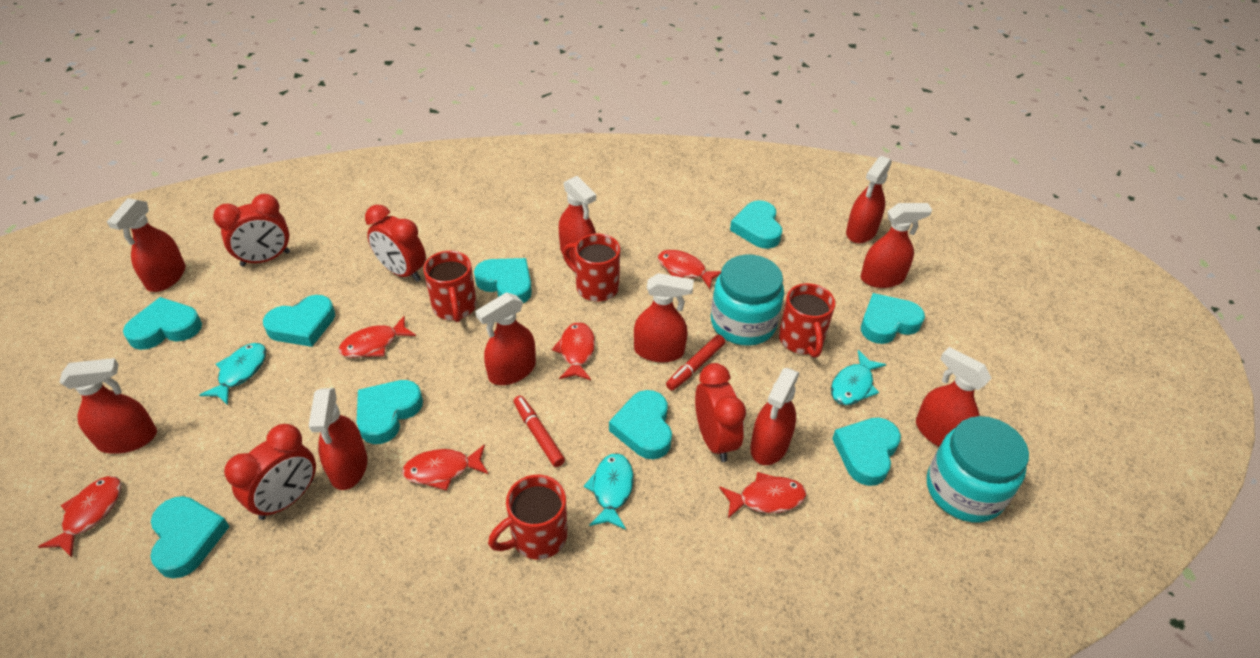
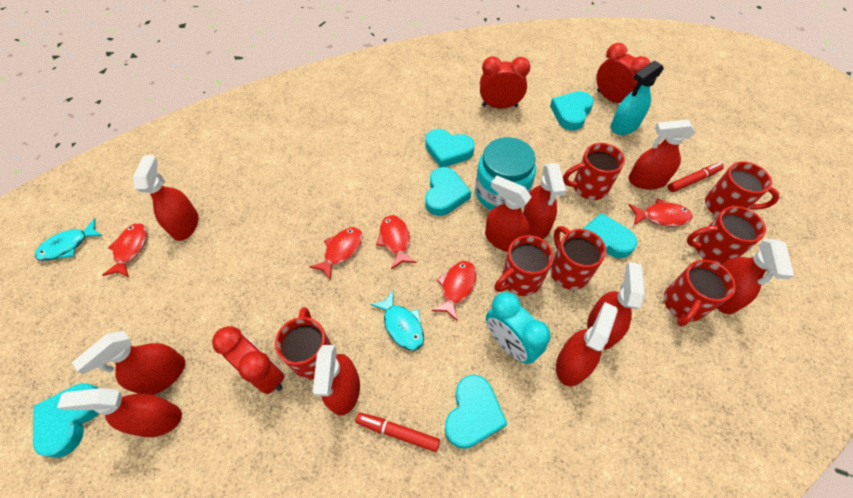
red clock: [213,194,290,266] [224,424,316,520] [365,205,426,282] [695,363,746,462] = 4 -> [212,326,285,394] [480,56,530,108] [596,43,650,103] = 3
red fish: [38,476,121,558] [339,316,416,358] [402,444,488,491] [552,322,595,380] [658,250,721,289] [719,472,806,518] = 6 -> [103,223,147,277] [310,227,363,280] [376,215,417,269] [432,261,477,321] [629,198,692,227] = 5
red mug: [423,251,476,322] [488,475,567,559] [563,233,620,301] [779,283,835,358] = 4 -> [275,307,332,380] [494,235,554,296] [550,226,606,290] [563,143,625,200] [664,260,736,327] [687,206,766,265] [705,162,779,216] = 7
turquoise clock: none = 0 -> [486,292,550,364] = 1
turquoise fish: [199,343,266,405] [584,453,633,530] [831,350,886,405] = 3 -> [35,218,102,261] [370,290,424,351] = 2
turquoise heart: [123,297,202,350] [150,496,230,578] [263,295,335,347] [357,380,423,444] [474,258,532,303] [609,390,672,459] [730,200,782,249] [832,417,901,486] [861,293,925,344] = 9 -> [33,383,99,458] [425,129,475,167] [425,167,471,216] [445,375,508,449] [550,91,594,131] [583,213,637,258] = 6
turquoise jar: [711,255,784,346] [927,416,1029,522] = 2 -> [475,137,536,210] = 1
turquoise spray bottle: none = 0 -> [610,61,664,135] = 1

